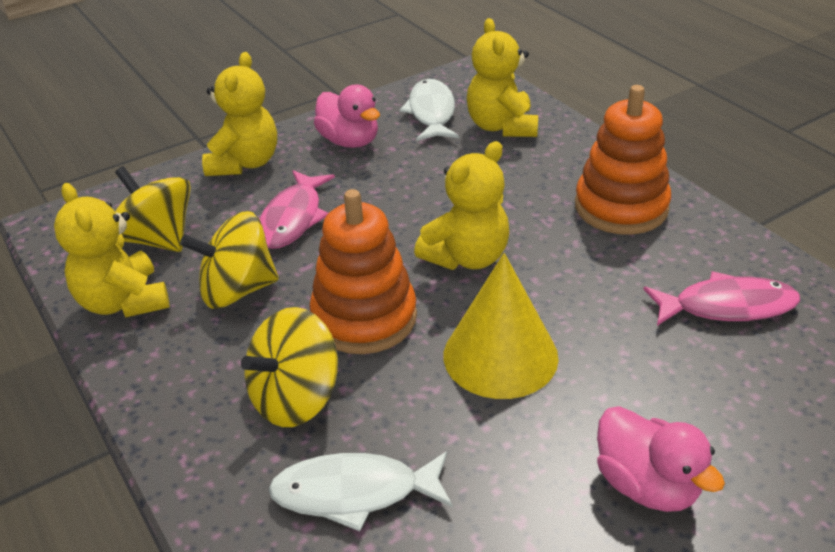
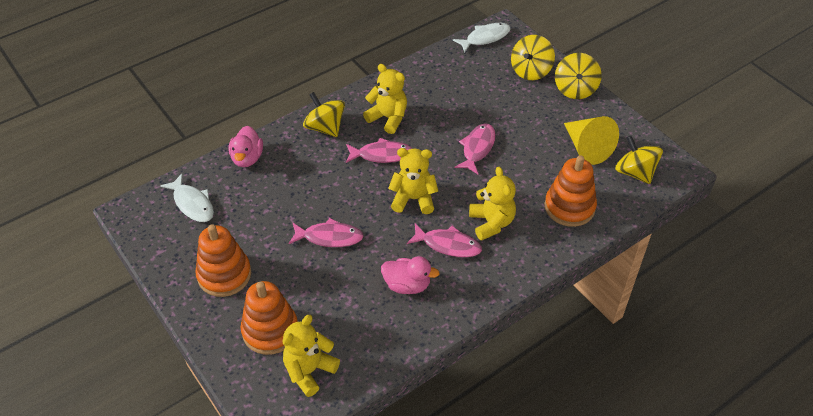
orange stacking toy: [309,189,417,354] [575,85,671,235] = 2 -> [195,224,251,297] [241,281,298,355] [544,155,597,227] = 3
pink fish: [260,170,335,249] [643,271,800,326] = 2 -> [288,218,364,247] [346,138,413,163] [407,224,482,258] [455,123,496,174] = 4
yellow spinning top: [115,166,191,252] [180,211,279,309] [241,307,338,427] = 3 -> [303,92,345,137] [511,35,555,80] [555,53,602,99] [615,135,663,184] = 4

